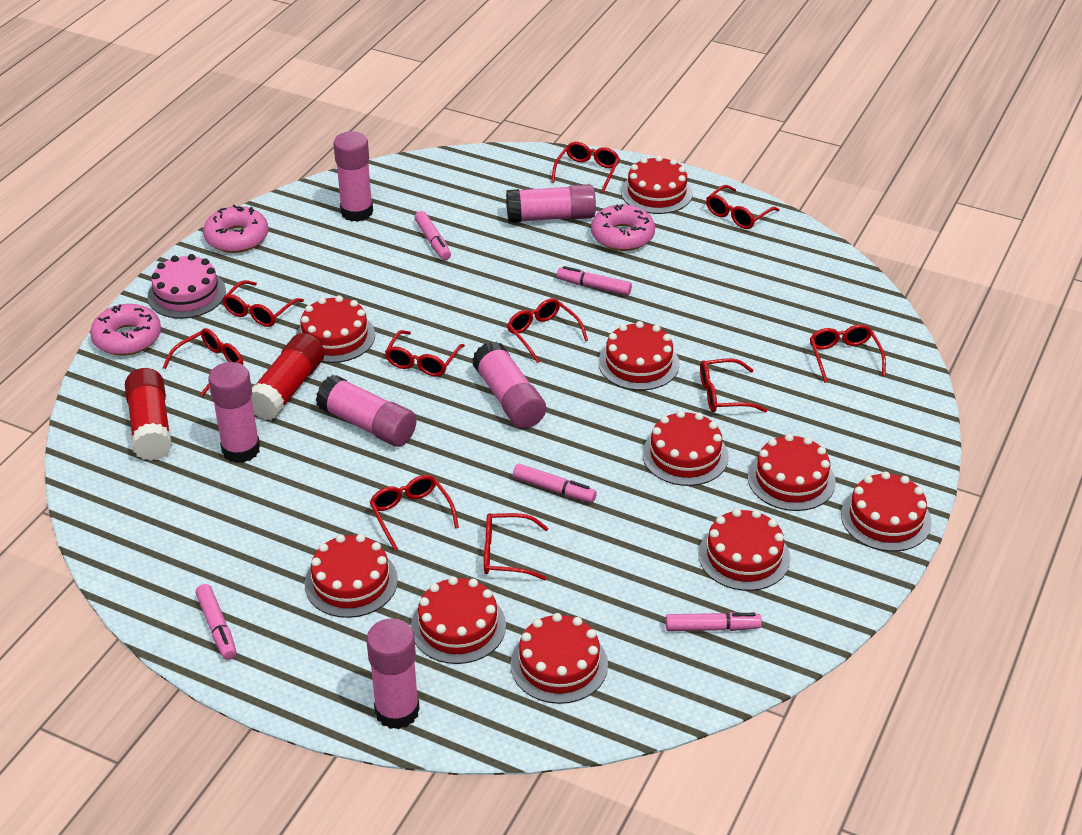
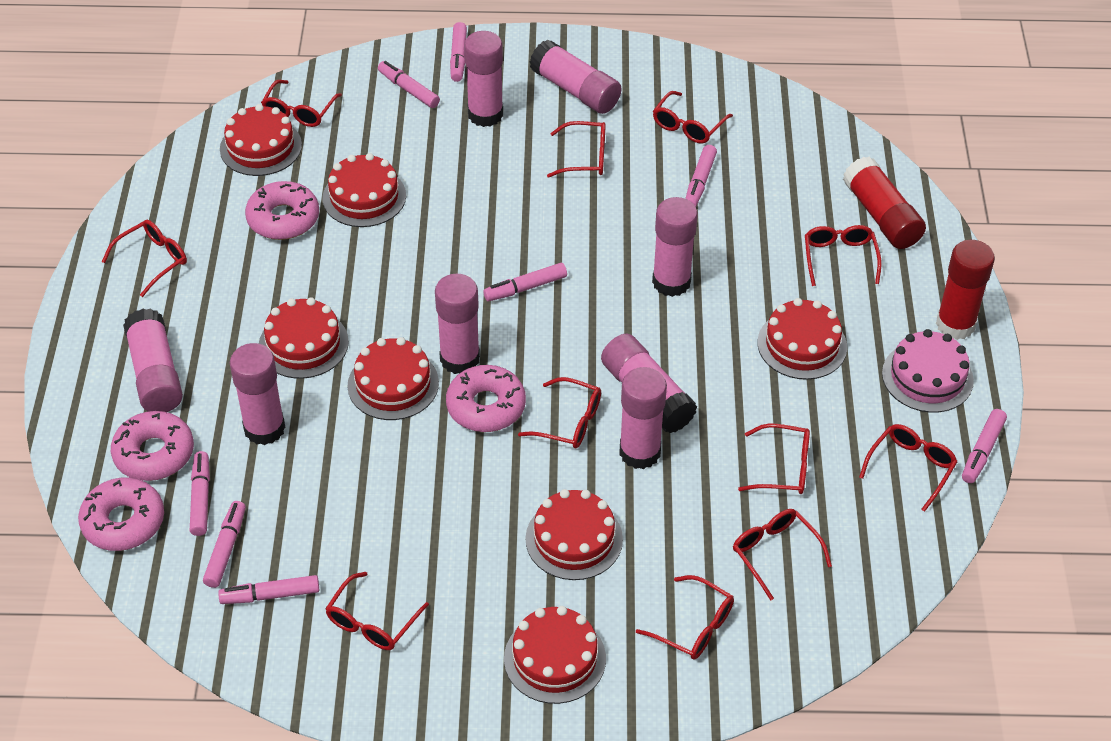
pink donut: [90,304,161,356] [203,205,268,253] [591,204,655,251] = 3 -> [78,477,164,551] [111,411,194,481] [245,181,319,240] [446,365,526,432] = 4
pink glue stick: [208,362,260,463] [316,375,417,447] [333,131,373,222] [366,618,420,729] [472,341,546,429] [506,184,596,223] = 6 -> [123,308,183,412] [230,343,286,445] [435,274,480,374] [464,31,503,127] [530,39,621,114] [601,334,697,433] [619,367,667,469] [652,197,698,297] = 8
pink marker: [196,584,237,660] [414,211,451,260] [513,464,597,503] [557,266,632,295] [666,612,762,631] = 5 -> [190,451,210,536] [203,501,246,588] [218,575,319,604] [378,61,440,108] [450,22,467,82] [483,263,567,301] [685,145,717,207] [962,409,1007,483] = 8
red cake: [296,295,375,363] [305,534,398,618] [411,576,506,664] [510,613,608,704] [599,321,680,390] [621,156,693,214] [642,410,729,486] [698,509,790,591] [748,434,836,511] [841,471,932,552] = 10 -> [220,104,302,176] [259,297,349,379] [322,153,406,227] [347,337,439,420] [504,606,606,704] [525,489,623,580] [758,298,847,380] = 7
red glasses: [162,328,243,397] [222,280,304,327] [370,475,459,550] [385,330,465,377] [484,513,548,581] [507,298,588,363] [551,142,620,193] [700,358,767,412] [706,185,780,229] [810,324,886,383] = 10 -> [102,220,187,297] [261,80,342,127] [325,572,429,650] [518,377,601,449] [547,121,605,178] [636,575,734,660] [653,91,733,144] [733,509,832,600] [738,424,810,494] [805,225,881,286] [859,424,958,512] = 11

